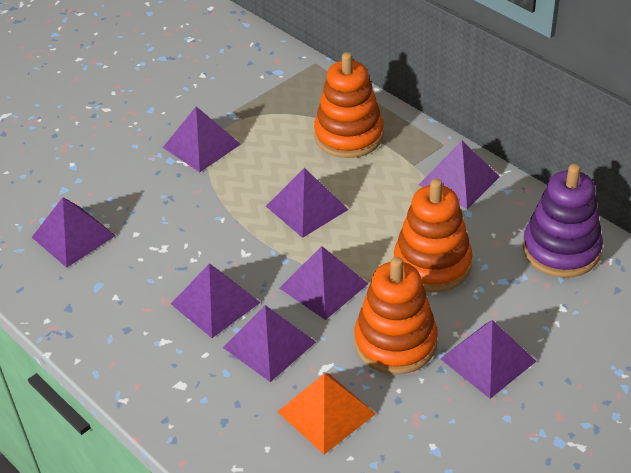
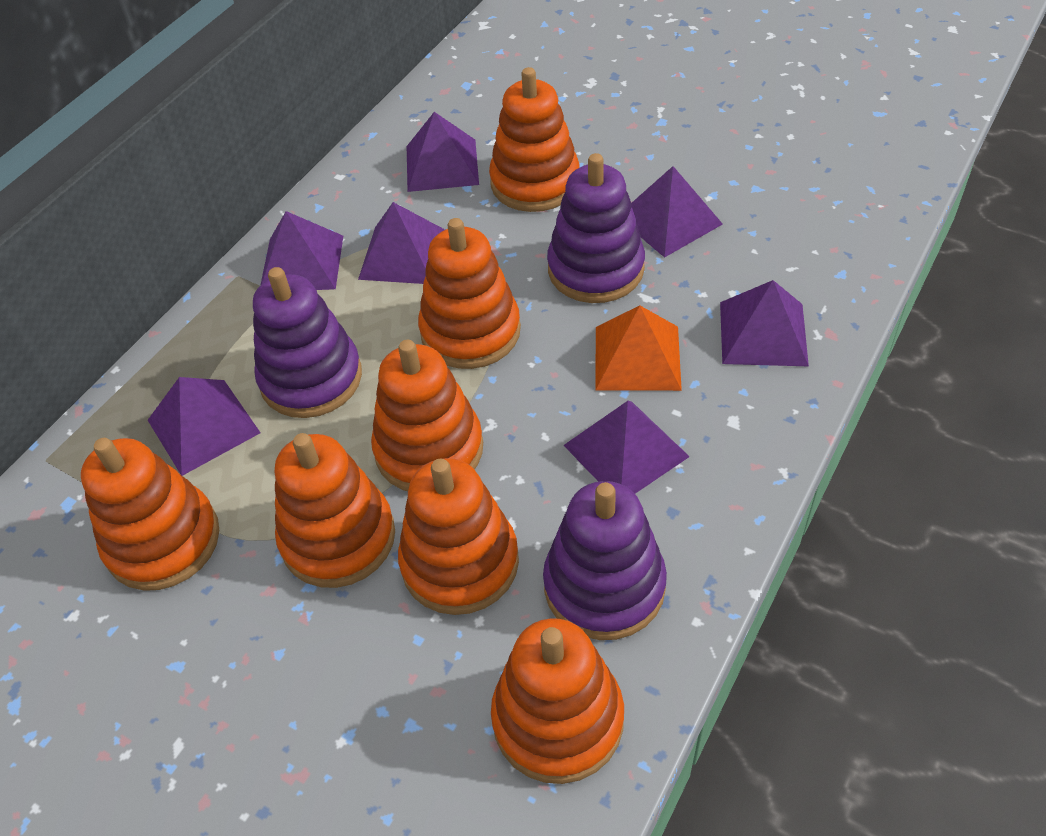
orange stacking toy: [314,52,384,158] [354,257,438,374] [394,179,473,292] = 3 -> [81,438,219,591] [275,433,395,588] [371,340,483,491] [398,458,519,615] [418,218,521,369] [489,67,579,212] [491,618,624,784] = 7
purple pyramid: [32,197,116,268] [163,106,241,172] [171,263,261,338] [223,305,316,382] [266,168,349,238] [279,246,368,320] [419,141,500,209] [440,320,536,399] = 8 -> [148,377,261,476] [261,211,343,290] [358,202,445,284] [407,112,479,192] [563,401,690,494] [631,166,723,258] [720,280,809,366] = 7
purple stacking toy: [523,164,603,278] = 1 -> [253,267,362,418] [543,481,667,640] [547,153,645,303] = 3

